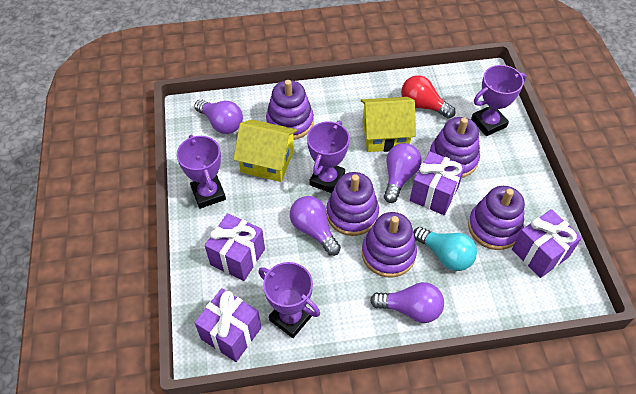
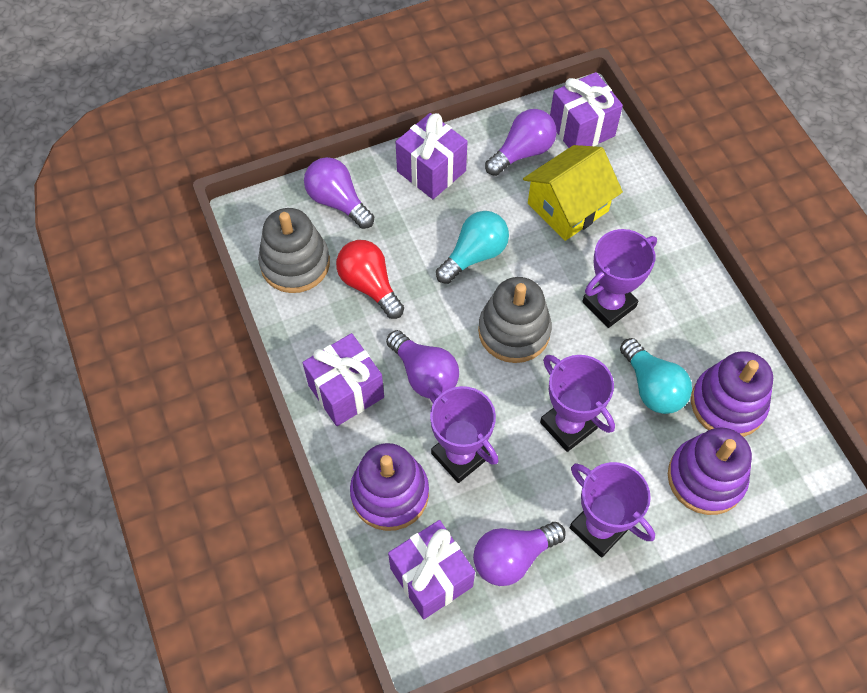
grey stacking toy: none = 0 -> [258,208,330,293] [478,277,552,363] = 2
purple stacking toy: [266,80,314,140] [326,172,379,236] [362,212,417,277] [430,117,480,178] [468,186,525,250] = 5 -> [350,443,429,531] [668,427,752,515] [691,351,773,437] = 3
turquoise light bulb: [413,227,477,271] = 1 -> [436,211,509,284] [620,338,692,414] = 2
yellow house: [233,119,297,182] [361,97,416,152] = 2 -> [523,145,623,241] = 1

